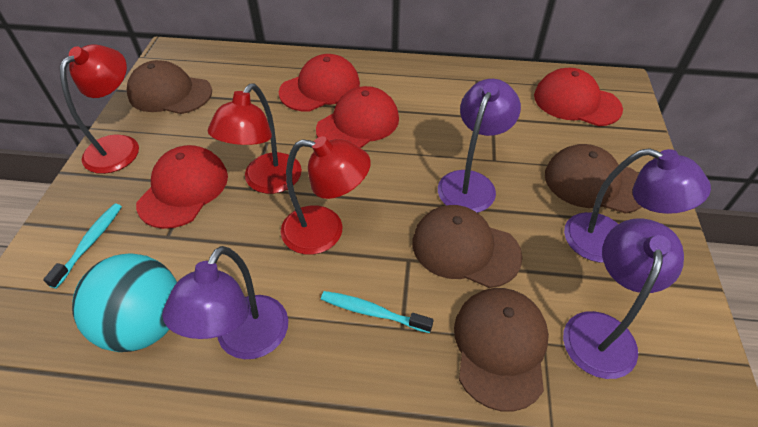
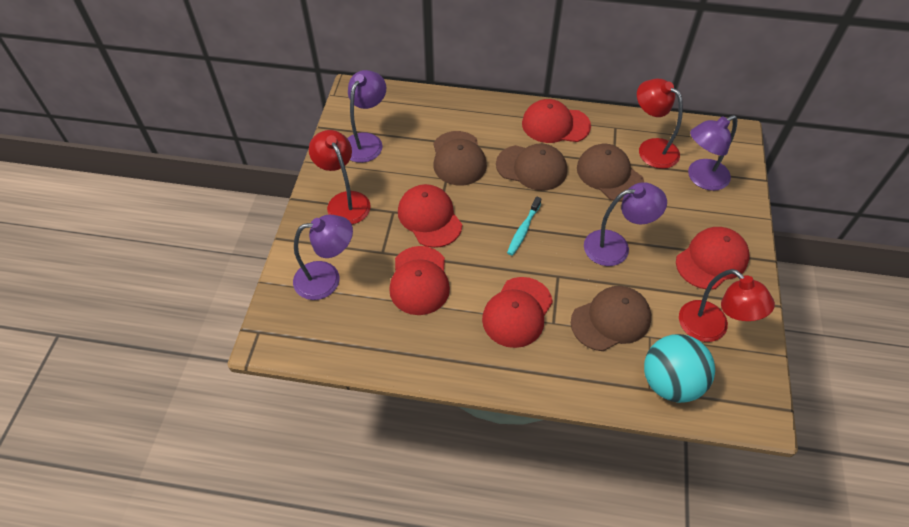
red cap: [136,145,228,229] [279,54,360,112] [316,86,399,148] [534,68,623,126] = 4 -> [389,246,450,315] [398,184,462,248] [482,277,553,348] [522,99,591,143] [676,227,749,290] = 5
turquoise toothbrush: [43,204,122,289] [321,291,433,333] = 2 -> [507,197,541,256] = 1

